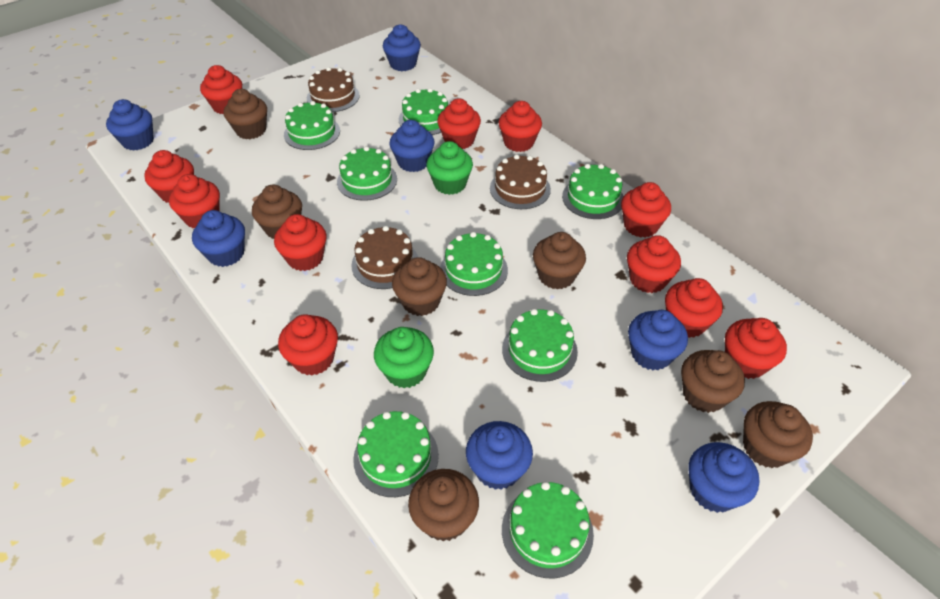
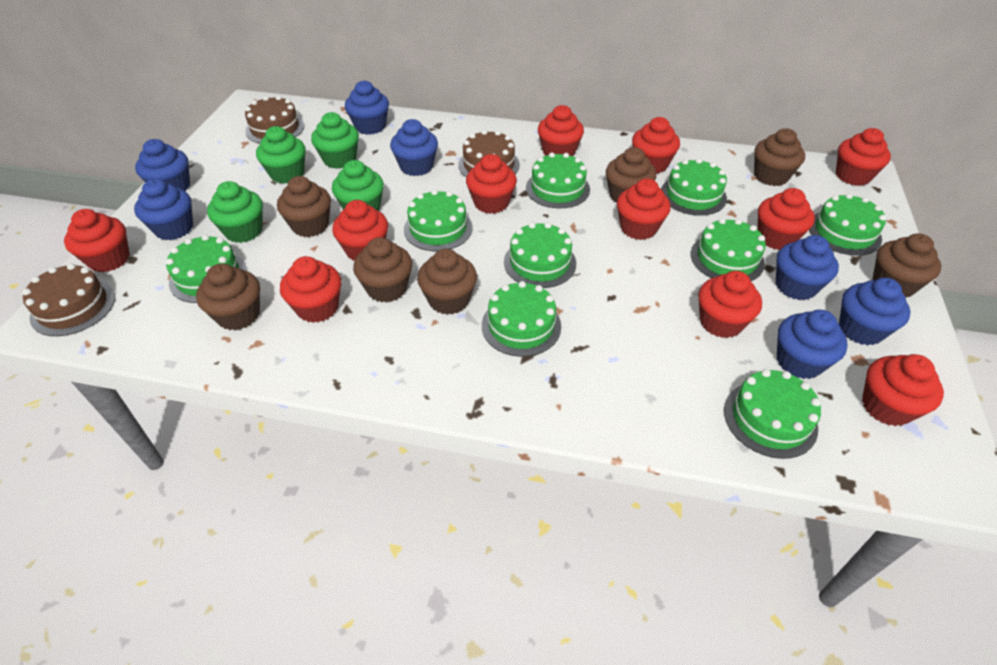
green cake: [284,101,340,150] [337,146,397,201] [353,411,439,497] [399,88,448,135] [440,232,508,296] [502,309,578,382] [502,482,594,578] [562,164,624,219] = 8 -> [166,235,247,303] [404,190,473,251] [482,281,561,357] [504,222,576,288] [526,152,590,208] [661,158,727,216] [691,218,766,281] [724,369,821,459] [809,193,886,256] = 9
green cupcake: [374,327,434,388] [426,141,473,195] = 2 -> [207,181,263,243] [256,126,306,184] [311,112,359,169] [332,160,384,211] = 4

